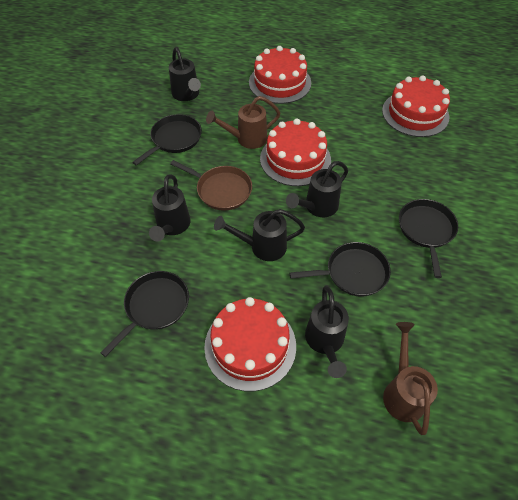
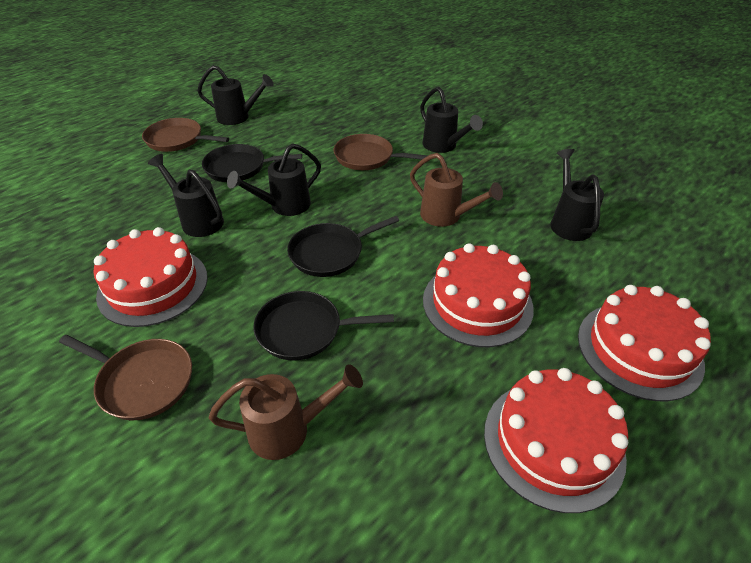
black pan: [100,271,189,357] [132,114,202,166] [290,242,391,297] [399,199,458,278] = 4 -> [202,144,302,182] [253,291,394,360] [287,216,399,277] = 3
brown pan: [170,160,252,211] = 1 -> [59,335,192,420] [142,118,229,152] [333,134,428,170] = 3

